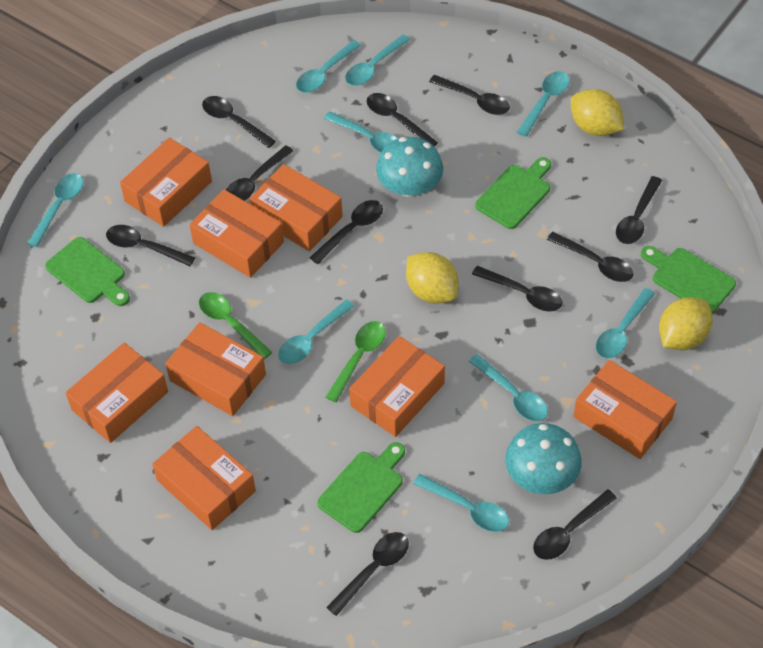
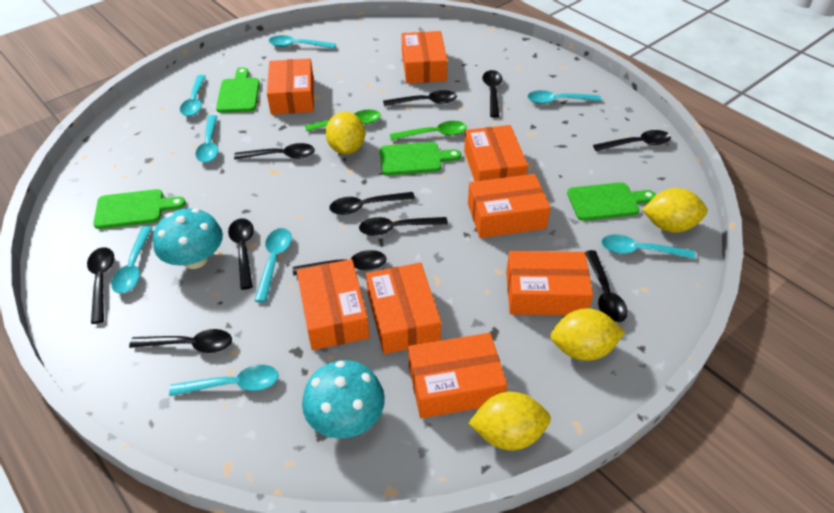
turquoise spoon: [27,173,83,247] [278,299,354,364] [296,40,361,93] [324,111,398,152] [345,34,410,86] [413,474,509,532] [469,354,548,421] [517,71,570,137] [596,288,655,358] = 9 -> [111,226,153,293] [169,365,279,396] [180,75,206,116] [195,115,218,163] [254,228,292,302] [269,35,336,49] [527,90,601,104] [601,234,695,259] = 8
yellow lemon: [406,252,459,304] [570,89,624,136] [659,297,713,350] = 3 -> [325,112,365,155] [468,392,551,450] [550,308,625,361] [642,188,708,233] = 4

